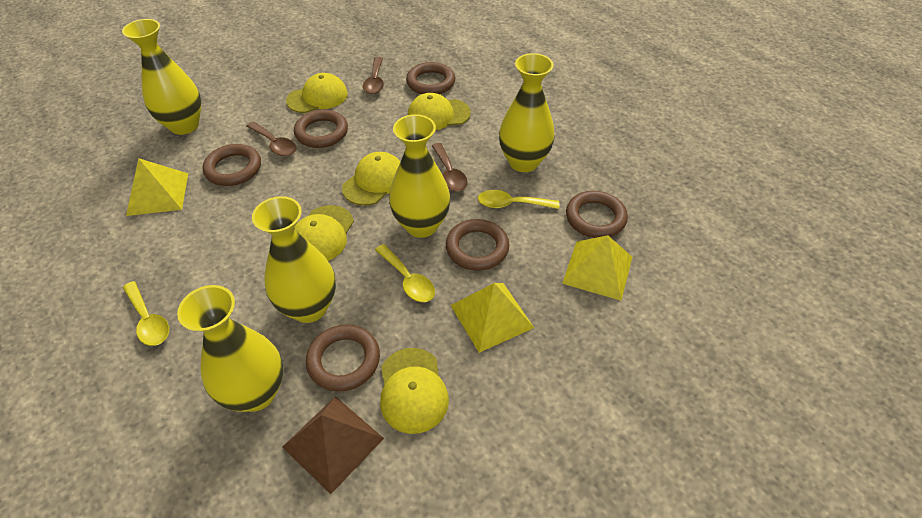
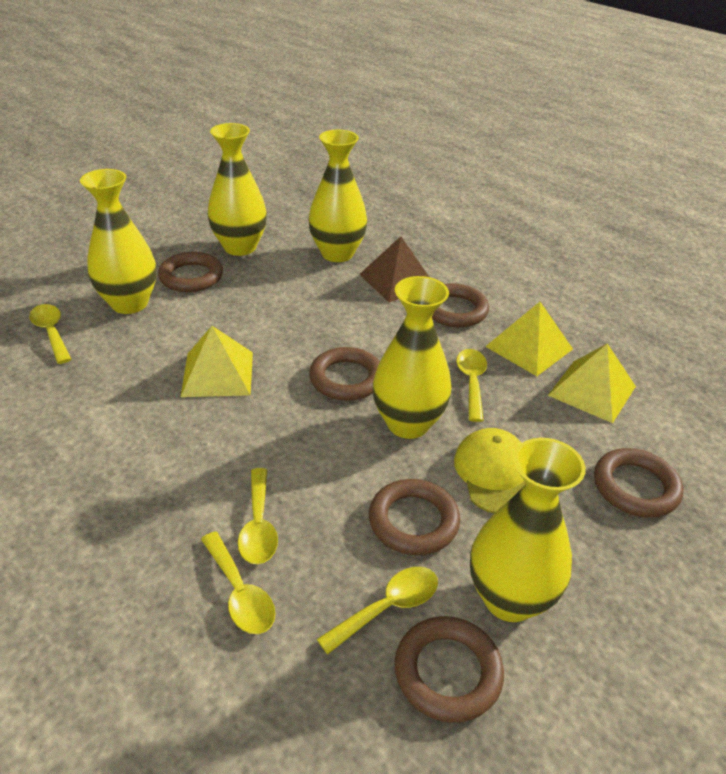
brown spoon: [246,121,296,156] [363,57,384,94] [432,143,468,192] = 3 -> none = 0
yellow cap: [286,73,348,113] [294,205,354,261] [342,152,400,206] [380,348,449,434] [408,93,471,130] = 5 -> [454,428,525,514] = 1
yellow spoon: [123,281,169,346] [375,244,435,302] [478,190,559,209] = 3 -> [29,304,71,364] [201,531,275,634] [238,468,278,564] [317,567,438,654] [456,349,487,422] = 5

